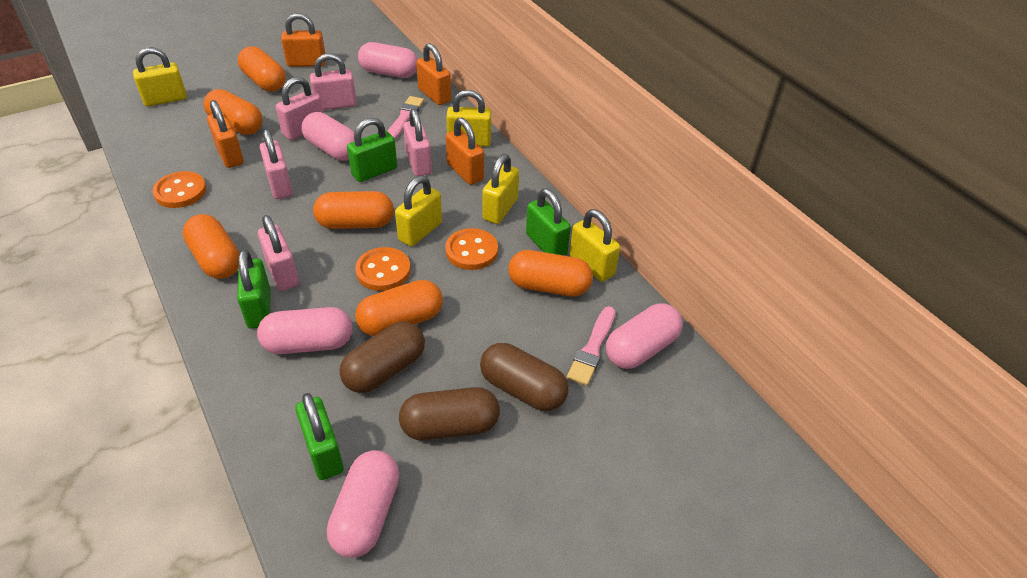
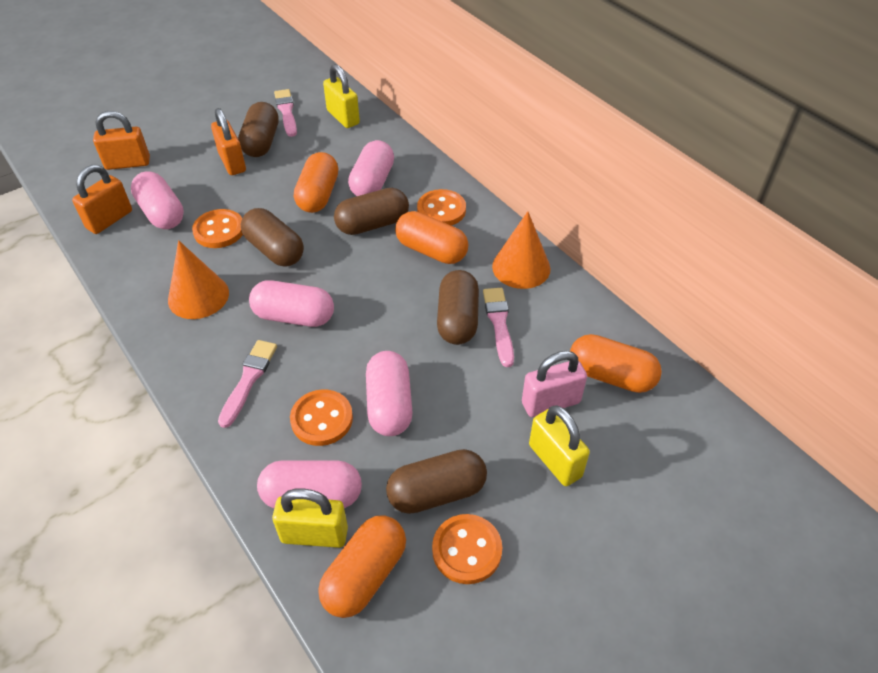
brown capsule: [339,321,425,393] [399,387,500,441] [480,343,569,411] = 3 -> [238,102,279,157] [241,208,304,267] [334,188,409,235] [386,449,487,514] [437,270,479,345] = 5
green padlock: [237,250,271,329] [295,393,344,480] [347,118,397,182] [526,188,571,256] = 4 -> none = 0
orange button: [152,171,206,208] [355,247,411,291] [445,228,498,270] = 3 -> [192,209,243,248] [290,389,353,446] [417,189,466,225] [432,514,502,584] = 4
orange capsule: [183,214,239,279] [203,89,263,135] [238,46,286,92] [313,191,394,229] [355,280,443,336] [508,250,593,297] = 6 -> [294,152,338,213] [318,515,406,618] [395,211,468,264] [570,334,662,393] = 4
orange cone: none = 0 -> [168,240,229,319] [492,211,551,289] = 2
orange padlock: [207,100,244,168] [281,13,326,67] [416,43,451,105] [446,117,484,185] = 4 -> [72,165,132,234] [93,111,150,170] [211,108,246,175] = 3
pink brush: [388,96,424,140] [567,306,615,386] = 2 -> [218,340,277,428] [274,89,297,137] [483,288,514,367] = 3
pink padlock: [258,215,299,291] [260,129,293,199] [276,77,323,140] [310,53,357,110] [403,109,432,176] = 5 -> [522,351,587,417] = 1
yellow padlock: [133,47,187,106] [395,176,442,247] [446,90,491,147] [482,154,519,224] [570,209,620,282] = 5 -> [272,488,348,548] [323,64,360,128] [529,405,590,486] = 3

